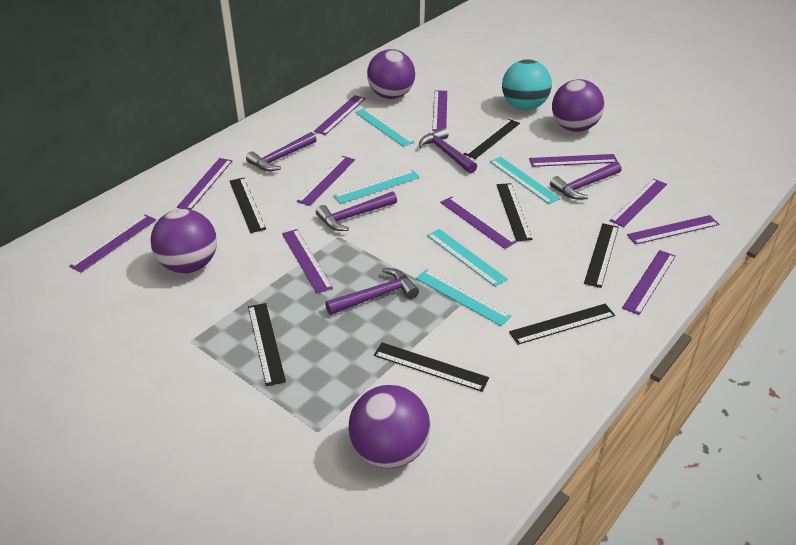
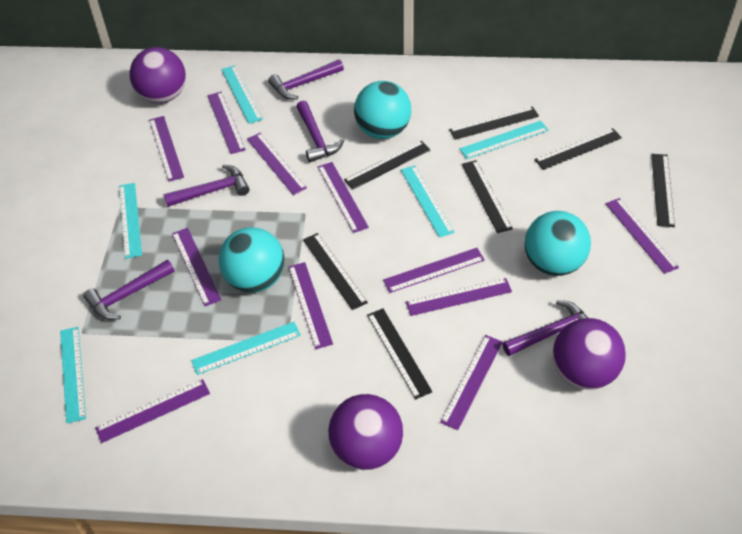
purple ball: [151,209,217,273] [348,385,430,468] [367,49,415,99] [552,79,604,132] = 4 -> [129,47,186,103] [328,394,403,470] [552,318,626,390] = 3
turquoise ball: [502,59,552,110] = 1 -> [219,227,285,293] [354,81,411,139] [524,211,591,276] = 3
turquoise ruler: [333,170,420,204] [355,108,414,147] [416,269,512,326] [427,229,508,287] [490,157,560,204] = 5 -> [60,327,86,423] [119,183,142,259] [191,322,301,375] [221,65,263,124] [401,165,455,238] [460,121,549,159] = 6

